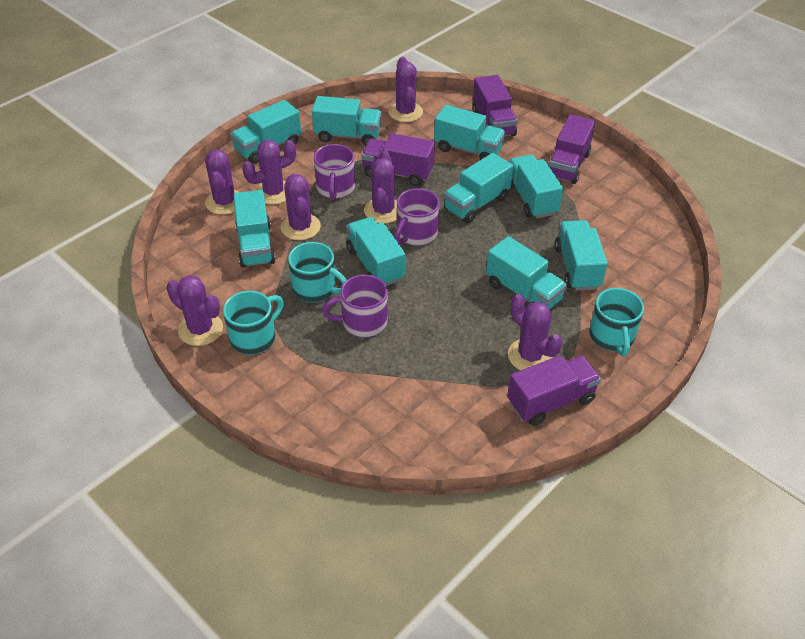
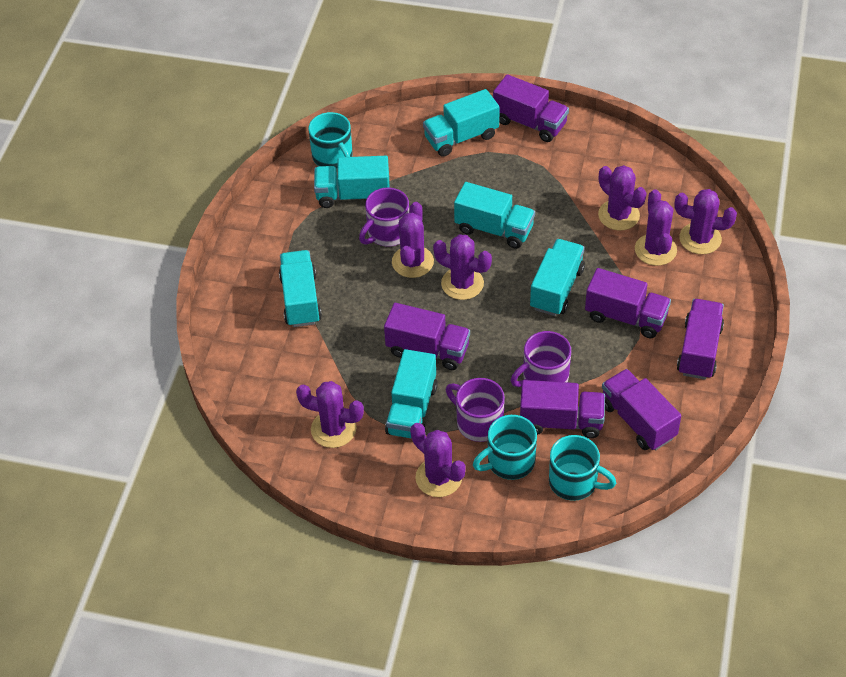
purple truck: [362,133,435,186] [472,75,518,136] [507,355,601,426] [548,114,595,184] = 4 -> [384,303,470,370] [493,74,569,142] [520,380,605,438] [585,268,671,338] [602,369,681,451] [677,299,724,380] = 6
turquoise truck: [231,100,301,164] [233,190,276,268] [312,96,382,145] [346,217,406,286] [434,105,506,160] [444,153,513,223] [486,236,567,310] [509,155,563,218] [555,220,608,291] = 9 -> [279,250,322,327] [314,156,389,208] [385,349,438,439] [423,89,500,157] [454,182,535,249] [530,239,585,316] = 6

